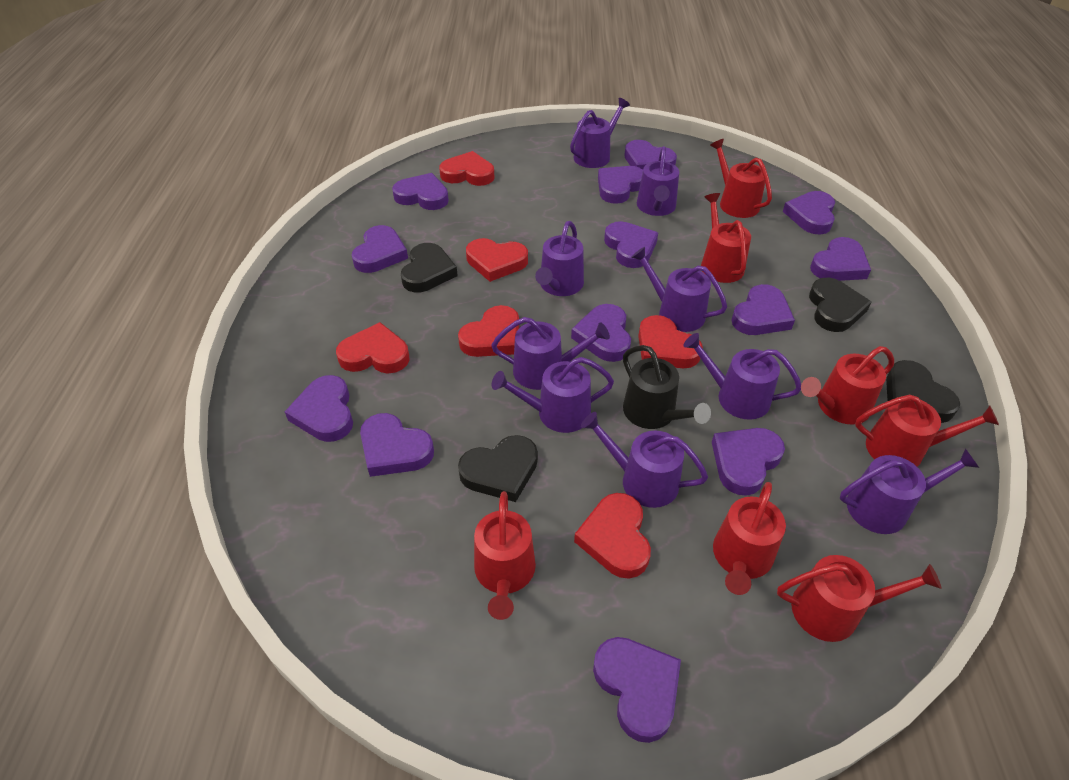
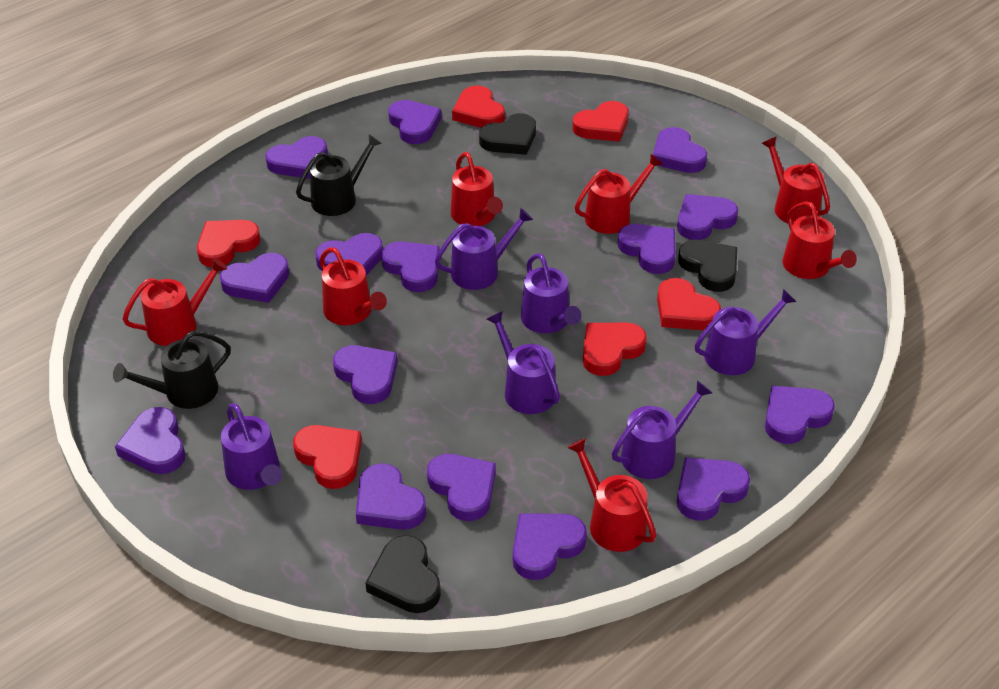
black heart: [401,243,458,292] [458,435,538,502] [809,277,871,332] [886,360,960,423] = 4 -> [365,535,441,613] [479,113,536,155] [678,240,737,292] = 3
black watering can: [623,345,711,429] = 1 -> [113,331,231,409] [296,134,382,216] = 2
purple heart: [285,375,353,442] [352,225,408,273] [360,413,434,477] [392,173,449,210] [571,304,631,362] [593,637,681,743] [598,166,643,204] [604,221,658,268] [625,140,677,169] [712,428,785,496] [732,284,795,335] [783,191,835,234] [810,237,871,281] = 13 -> [115,407,185,474] [220,253,289,303] [265,136,328,179] [315,233,383,275] [333,345,398,404] [356,463,426,530] [381,241,440,292] [388,100,441,144] [427,454,496,521] [513,513,587,580] [618,224,676,274] [653,127,707,173] [677,194,738,240] [677,457,750,521] [765,386,835,444] = 15
purple watering can: [491,317,610,390] [492,357,614,433] [535,221,584,296] [570,98,630,168] [581,412,708,508] [631,247,727,332] [637,146,679,216] [683,333,801,420] [840,449,979,534] = 9 -> [221,403,282,490] [435,208,533,290] [487,311,560,414] [521,253,581,333] [612,381,712,479] [695,289,797,375] = 6

